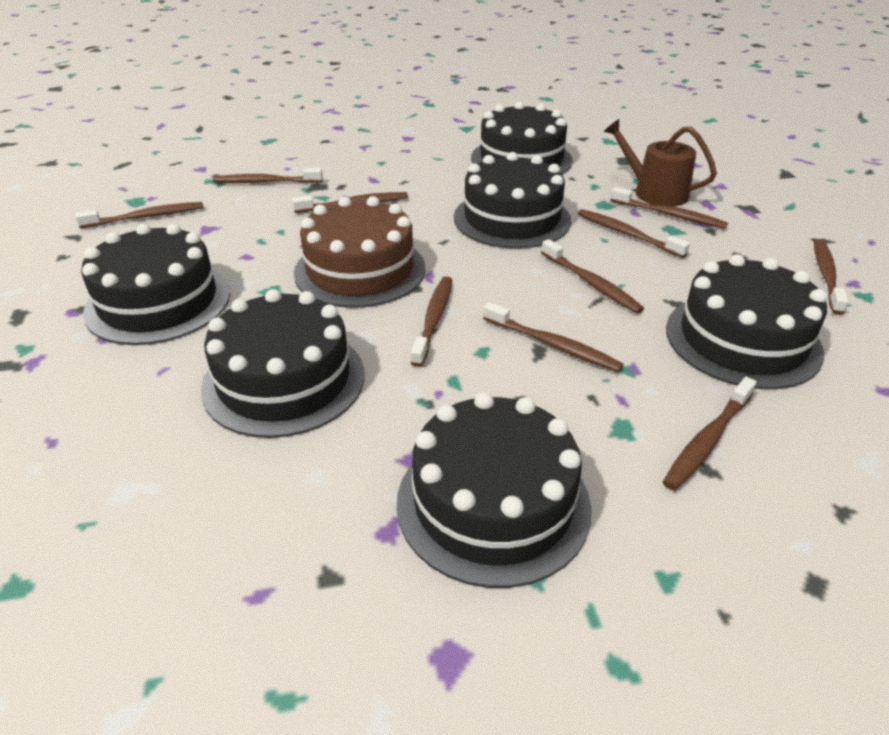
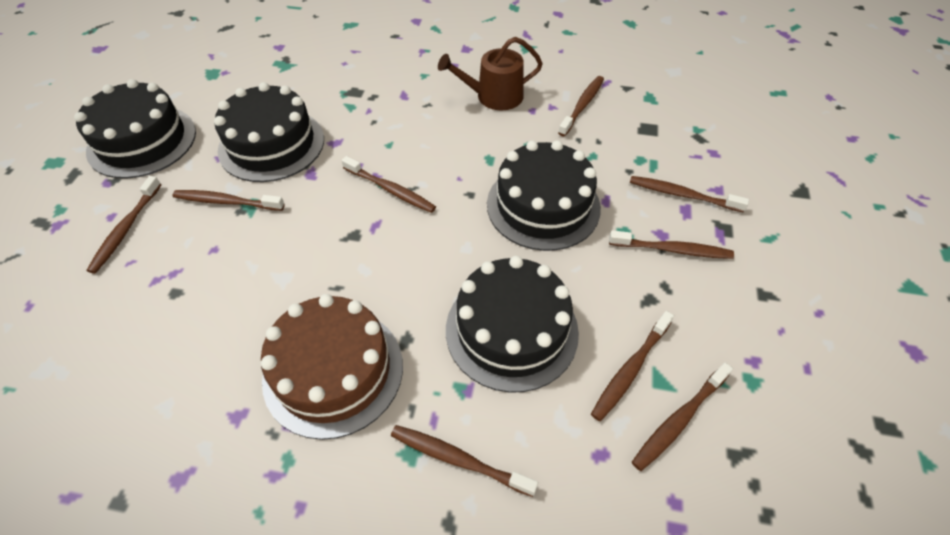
black cake: [81,224,230,345] [201,289,365,438] [397,392,592,588] [454,152,571,249] [471,102,573,174] [666,254,827,389] = 6 -> [74,79,196,179] [214,82,324,182] [446,256,579,393] [487,140,601,251] = 4
brown toothbrush: [75,202,204,228] [213,168,323,183] [292,192,408,213] [411,276,452,367] [483,302,624,372] [541,239,644,314] [578,209,690,258] [610,187,728,229] [663,377,757,491] [814,239,849,315] = 10 -> [87,176,161,274] [172,190,285,211] [341,156,436,213] [391,425,538,497] [558,76,604,136] [591,311,674,421] [609,230,734,259] [630,176,749,212] [632,362,733,471] = 9

